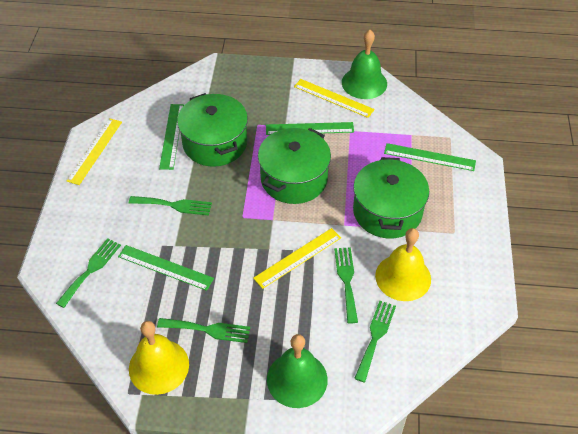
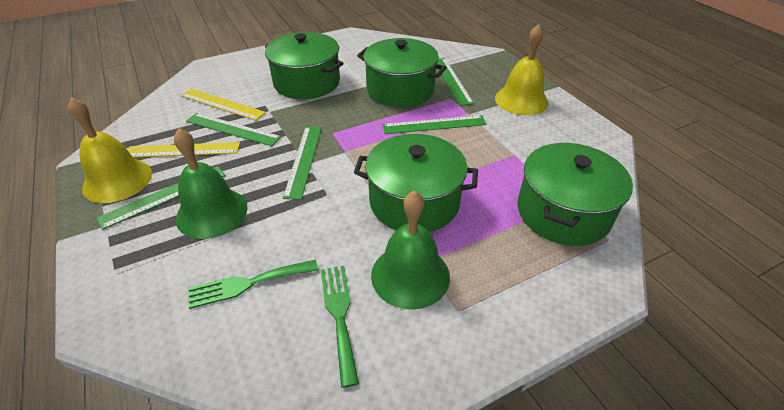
green fork: [56,238,121,308] [129,196,212,216] [157,318,250,343] [334,247,358,323] [354,301,396,382] = 5 -> [188,260,318,309] [321,266,359,388] = 2
green pot: [177,93,248,167] [258,128,331,204] [353,157,429,239] = 3 -> [265,32,343,99] [354,134,478,232] [357,38,447,107] [518,143,633,246] = 4
green ruler: [118,245,214,291] [159,104,184,170] [266,122,354,135] [384,143,476,171] = 4 -> [97,166,226,230] [186,113,281,146] [283,127,322,200] [382,115,487,134] [437,58,474,106] = 5
yellow ruler: [67,118,122,185] [253,228,341,289] [294,79,375,118] = 3 -> [128,142,240,158] [180,89,266,121] = 2

